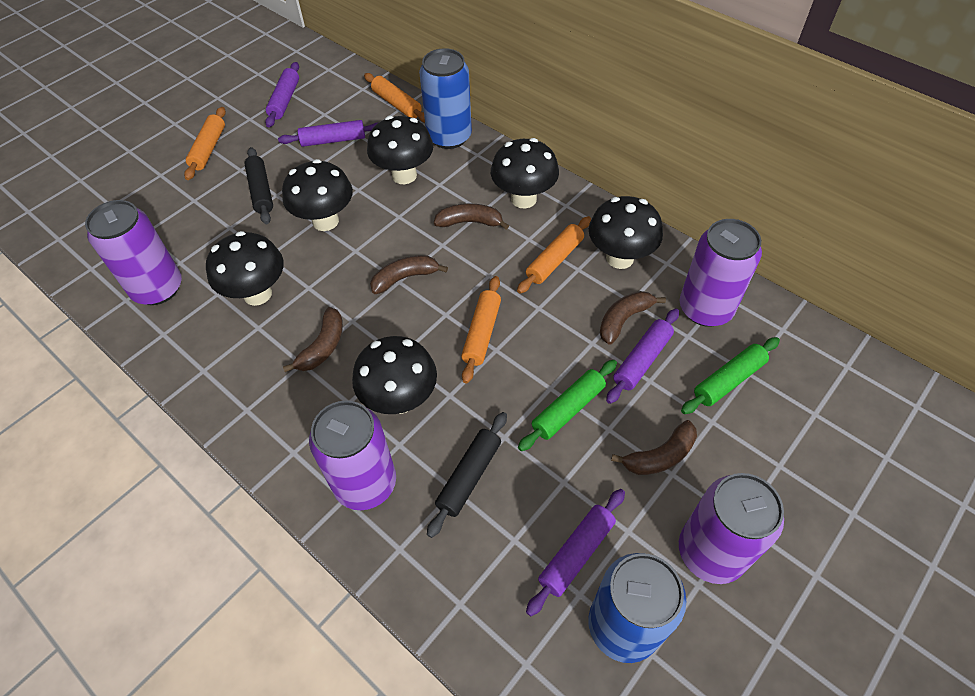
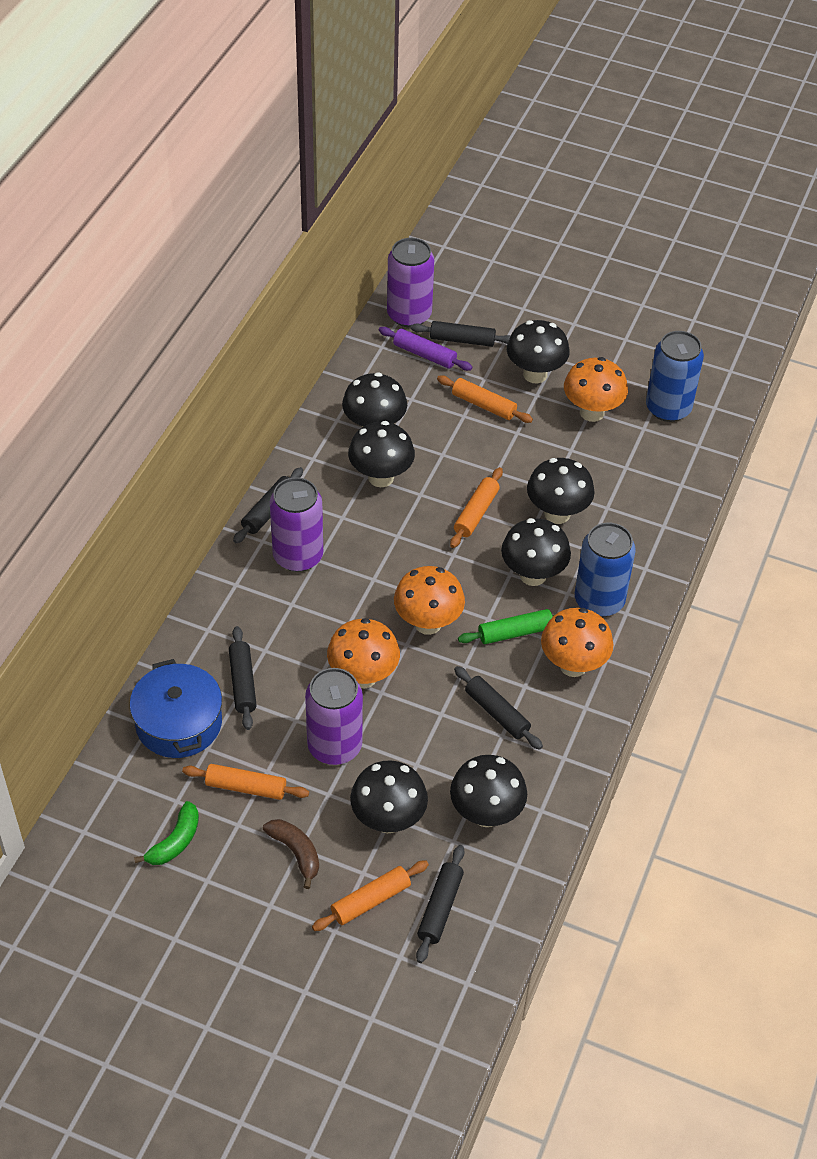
black mushroom: [206,231,284,306] [282,159,353,231] [352,336,437,414] [367,116,433,184] [491,138,559,208] [589,196,663,269] = 6 -> [342,372,407,427] [348,421,415,487] [350,760,428,833] [450,755,527,827] [501,518,571,586] [507,320,570,383] [527,458,595,524] = 7
black rolling pin: [244,147,273,224] [427,412,507,538] = 2 -> [229,626,257,730] [233,467,303,543] [410,321,511,347] [416,845,465,963] [454,666,543,750] = 5
blue pot: none = 0 -> [130,659,222,758] = 1
brown banana: [283,307,343,372] [370,255,448,294] [434,204,509,230] [600,291,666,345] [611,420,697,475] = 5 -> [263,819,319,889] = 1
green banana: none = 0 -> [134,801,199,865] = 1
green rolling pin: [518,360,617,451] [681,337,780,414] = 2 -> [458,609,554,644] = 1
orange mushroom: none = 0 -> [327,618,400,688] [394,566,465,635] [541,608,614,677] [564,357,628,422] = 4
purple can: [85,200,182,305] [309,400,396,510] [679,473,784,584] [680,219,762,327] = 4 -> [270,477,323,572] [305,668,363,765] [387,238,434,327] = 3
purple rolling pin: [265,62,299,128] [278,120,377,147] [526,489,625,616] [606,309,679,404] = 4 -> [379,327,472,371] = 1

